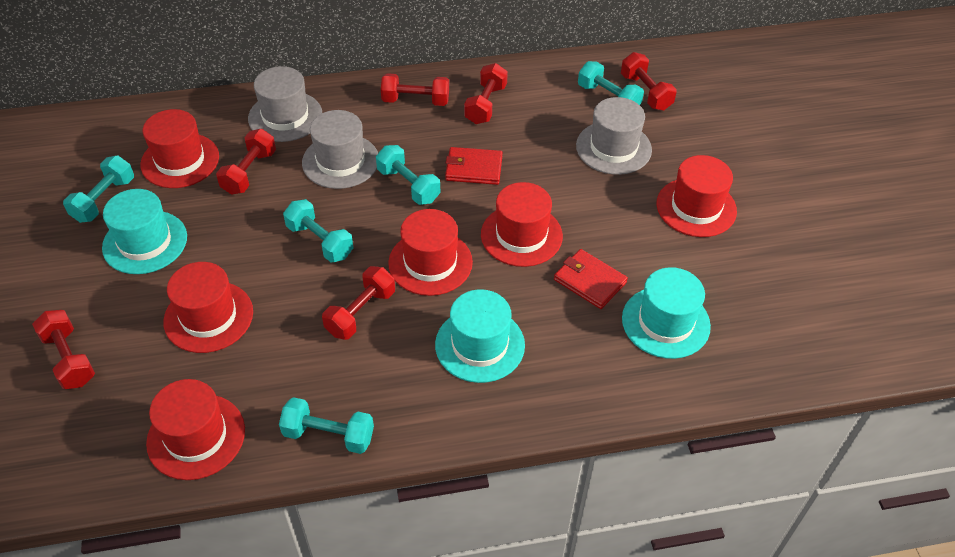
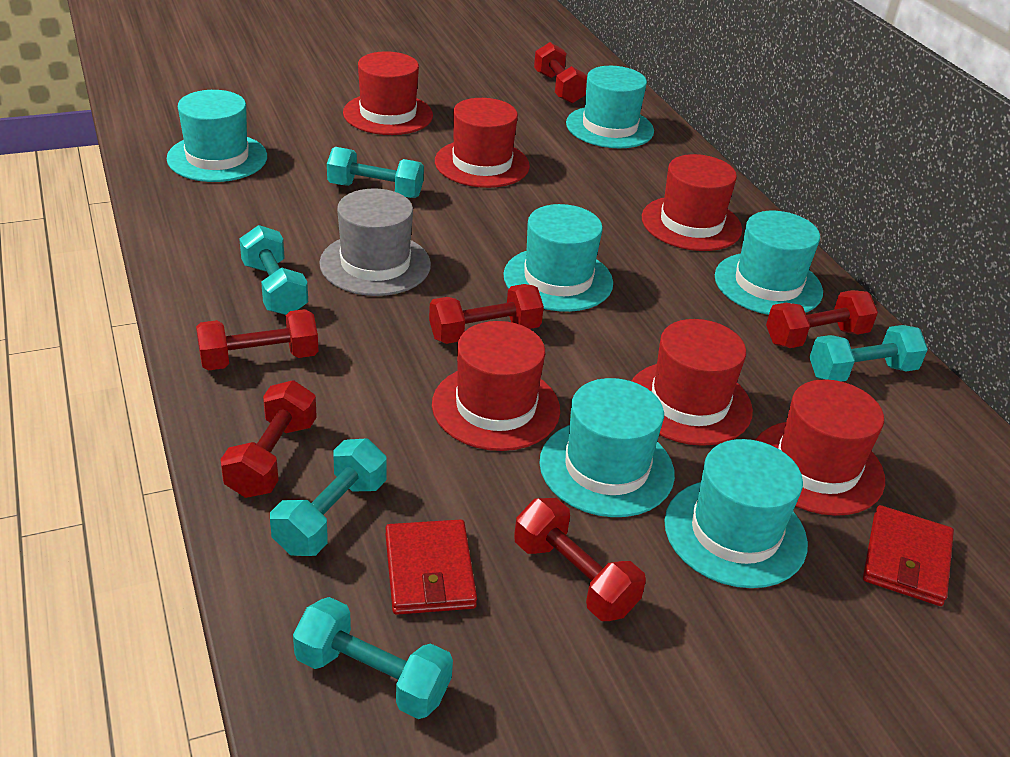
grey hat: [248,66,322,142] [302,110,378,189] [576,97,652,175] = 3 -> [319,188,431,296] = 1
turquoise hat: [102,189,187,274] [435,289,525,383] [622,267,711,359] = 3 -> [167,90,267,182] [503,204,613,312] [539,378,675,517] [566,66,654,148] [664,439,808,588] [715,211,823,315] = 6

